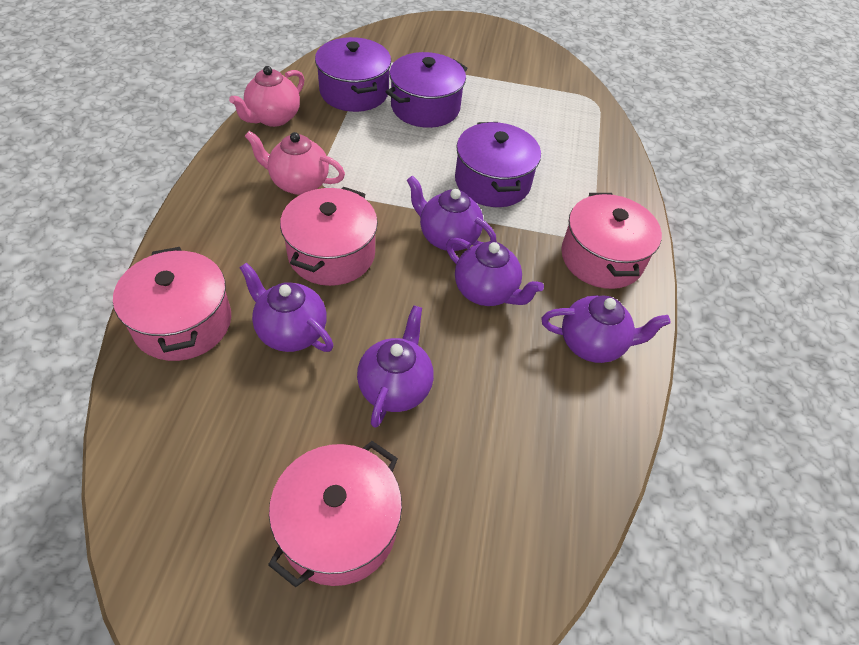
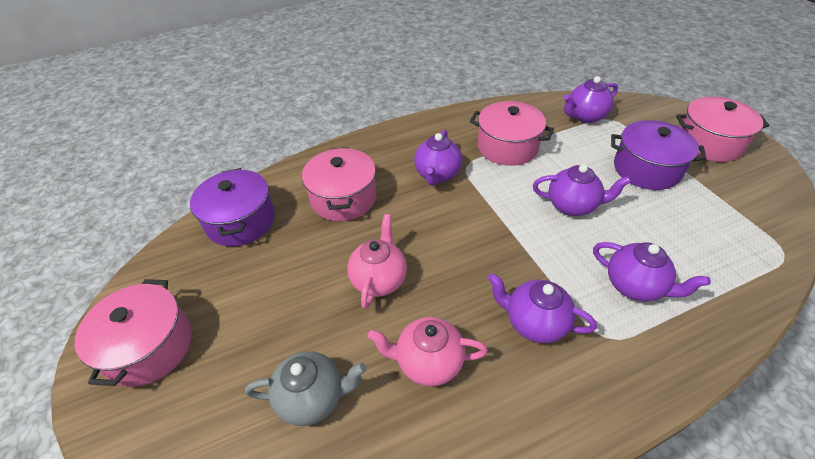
grey teapot: none = 0 -> [245,351,367,426] = 1
purple pot: [315,37,391,112] [386,52,468,128] [455,122,541,207] = 3 -> [190,168,275,246] [611,120,706,190] = 2

